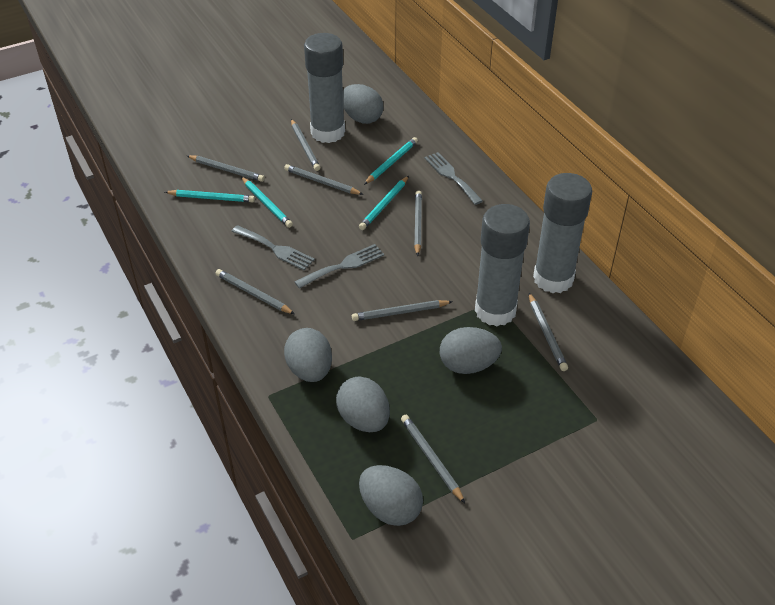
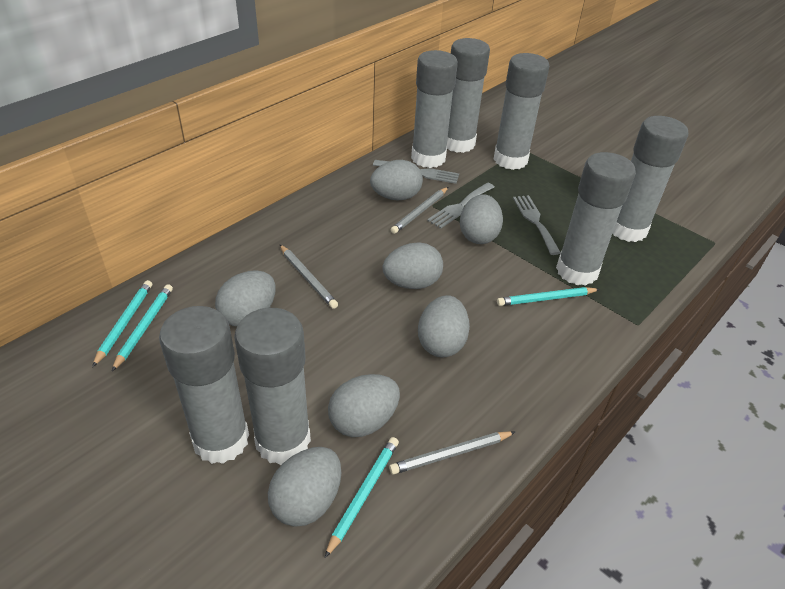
grey egg: [284,328,332,382] [336,376,390,432] [343,84,383,124] [359,465,423,526] [440,327,502,374] = 5 -> [215,270,276,326] [268,447,341,527] [328,374,400,437] [370,160,423,201] [382,242,443,289] [418,295,470,358] [460,194,503,244] = 7
grey glue stick: [304,33,345,143] [475,204,530,326] [533,173,592,293] = 3 -> [159,306,249,464] [234,308,311,465] [411,50,458,168] [447,38,490,153] [493,53,549,170] [556,152,636,286] [613,116,688,242] = 7
grey pencil: [187,155,265,182] [216,269,295,314] [284,164,364,195] [291,119,320,171] [352,300,453,321] [401,415,465,503] [414,191,422,256] [529,293,568,371] = 8 -> [280,245,338,309] [389,431,515,475] [391,187,448,234] = 3

